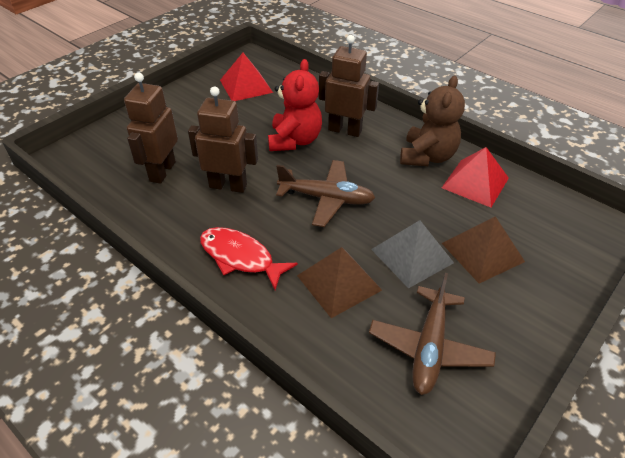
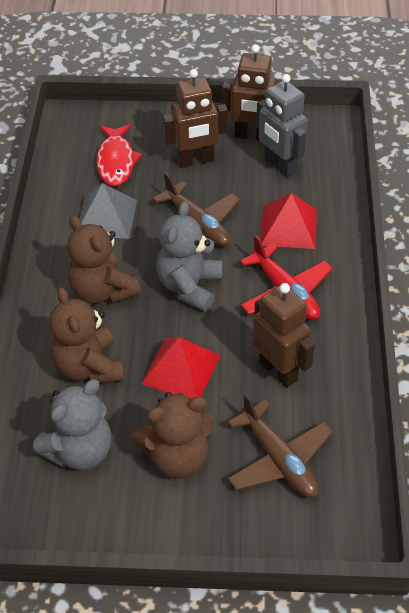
brown pyramid: [297,247,382,318] [442,216,525,283] = 2 -> none = 0
brown teddy bear: [400,76,465,166] = 1 -> [49,287,124,383] [67,216,141,304] [132,392,214,479] = 3
grey robot: none = 0 -> [256,74,308,177] = 1
grey teddy bear: none = 0 -> [33,379,112,470] [156,202,222,312] = 2
red plane: none = 0 -> [240,235,333,320] = 1
red teddy bear: [268,59,322,151] = 1 -> none = 0

